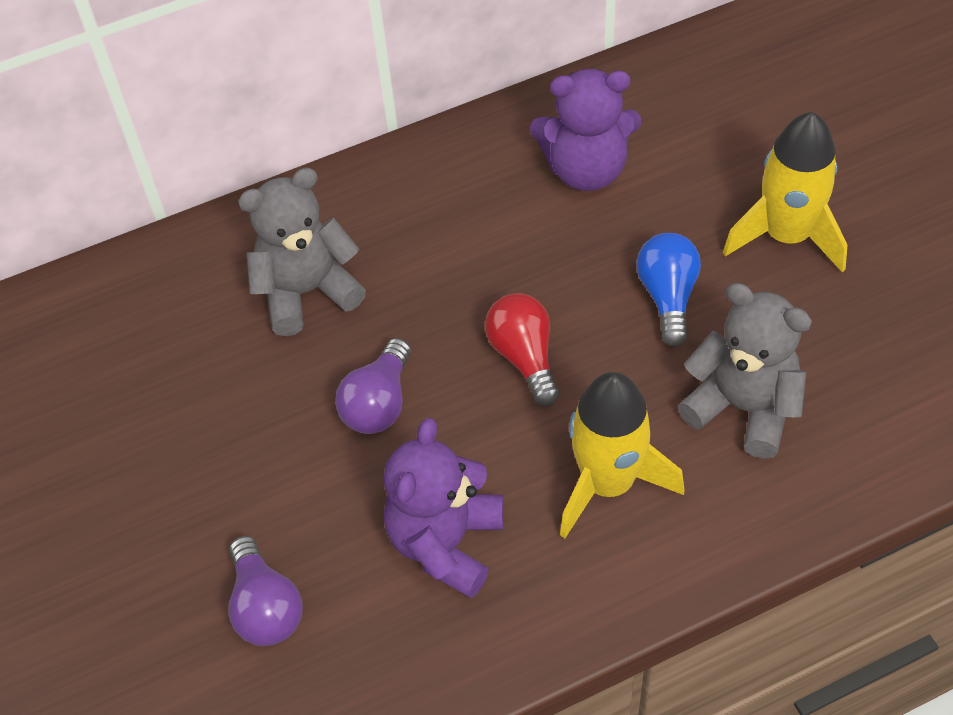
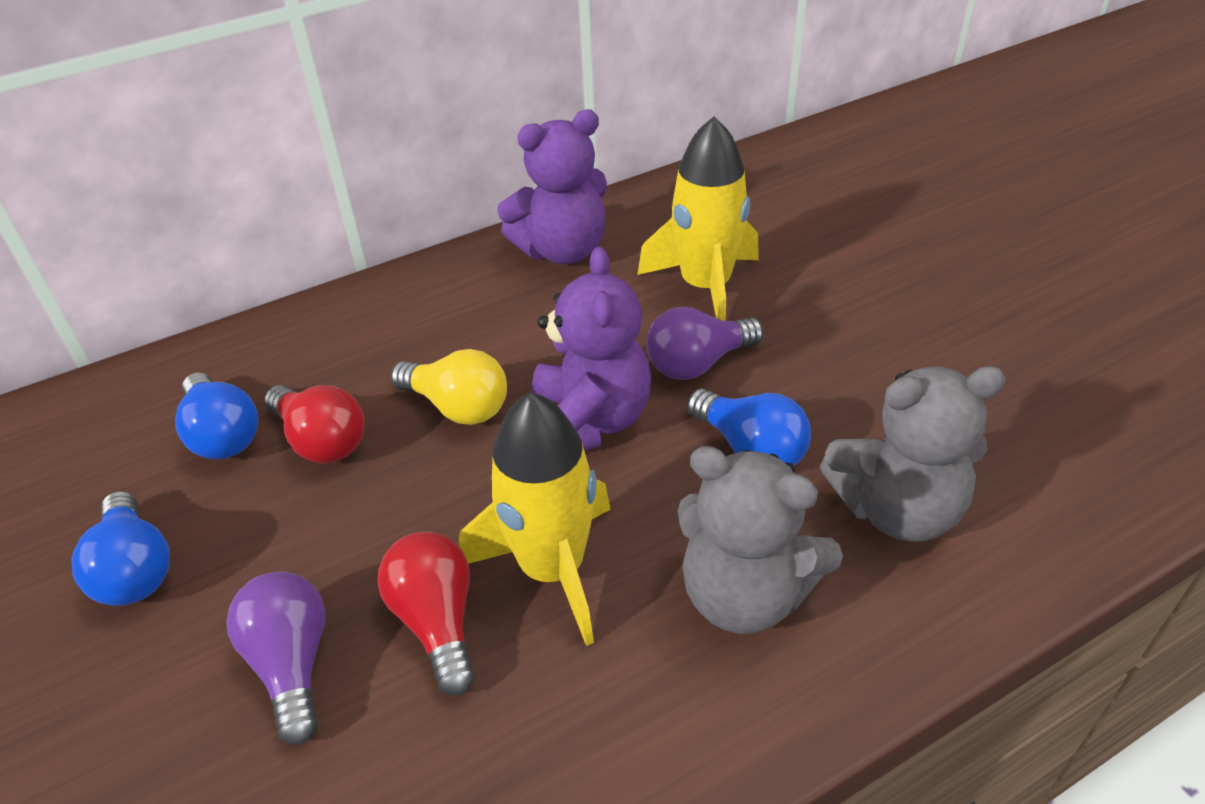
blue light bulb: [637,233,701,347] = 1 -> [71,491,170,606] [175,373,258,459] [687,389,811,466] = 3
red light bulb: [485,293,559,406] = 1 -> [264,385,365,463] [378,531,475,695] = 2
yellow light bulb: none = 0 -> [391,349,507,425] = 1

